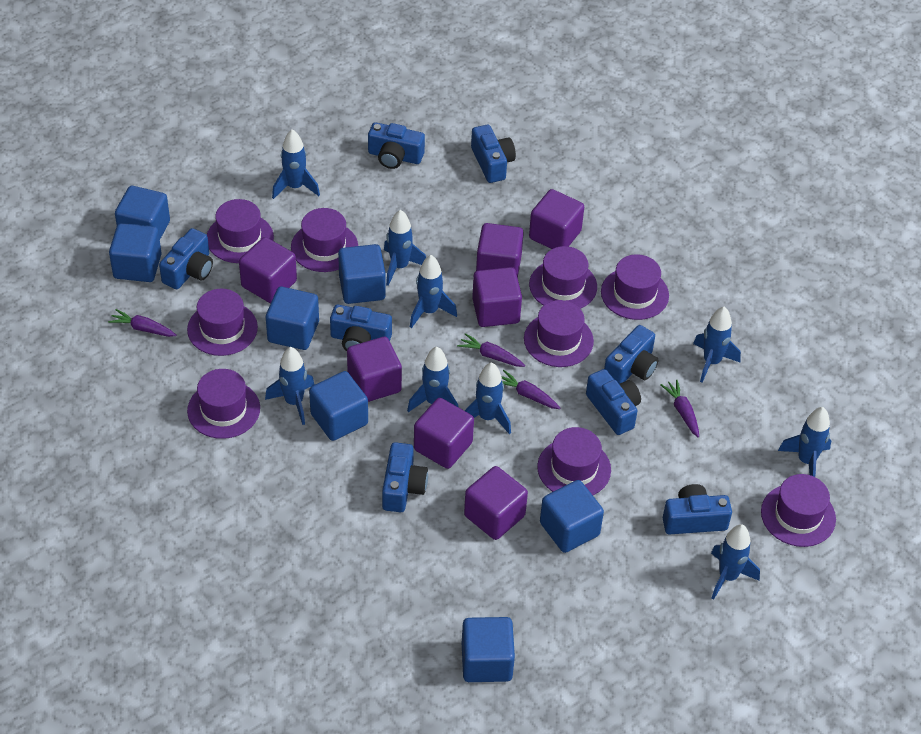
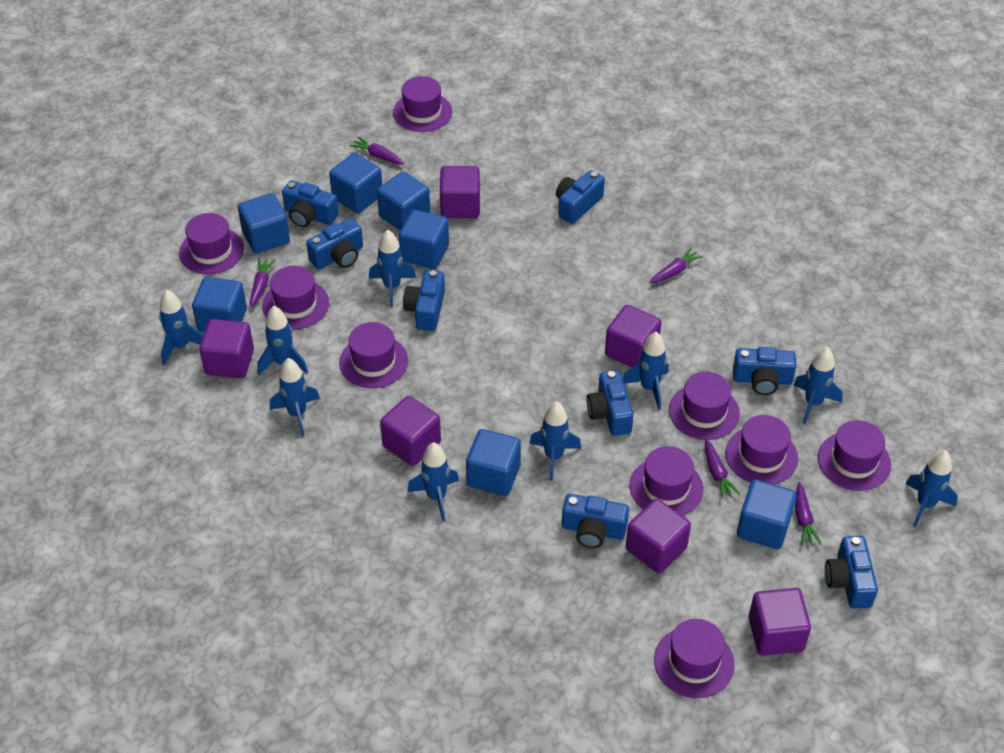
purple carrot: [108,309,177,337] [457,333,525,367] [501,370,560,409] [660,379,699,438] = 4 -> [250,258,275,308] [349,137,405,165] [649,247,703,284] [705,439,740,499] [795,482,822,546] = 5
purple cube: [239,237,297,303] [347,337,402,402] [414,398,474,469] [464,466,528,540] [472,267,522,327] [476,223,524,278] [529,189,584,249] = 7 -> [199,319,254,378] [380,396,441,466] [440,166,480,218] [605,305,662,368] [626,499,691,573] [749,588,811,656] = 6

